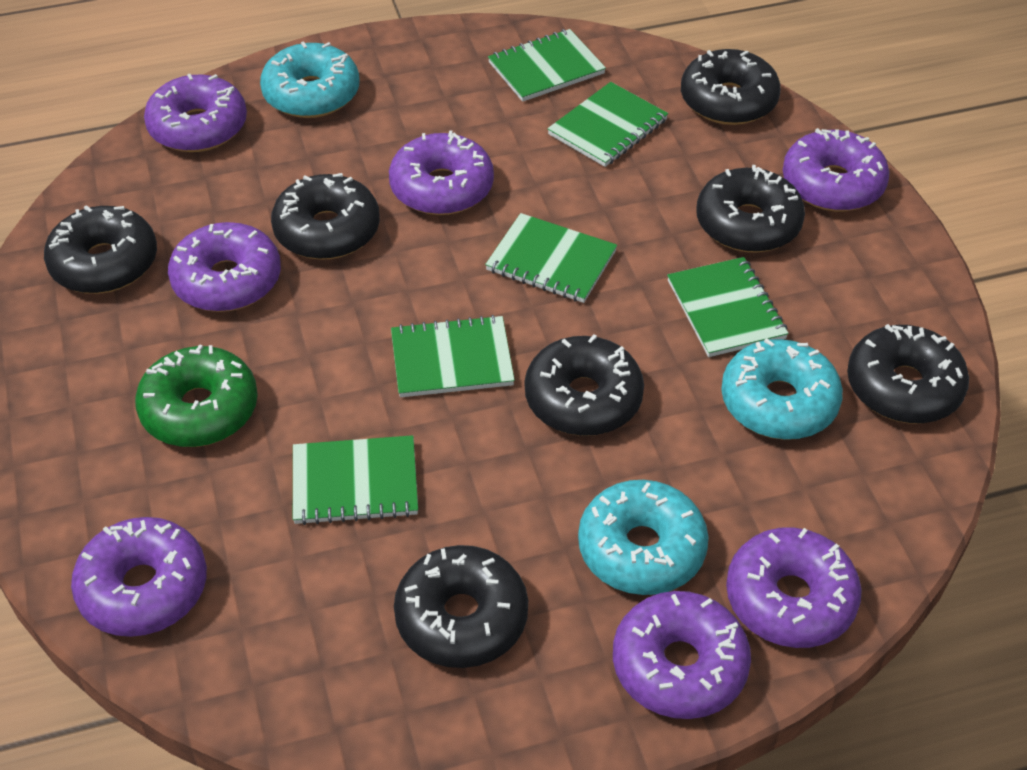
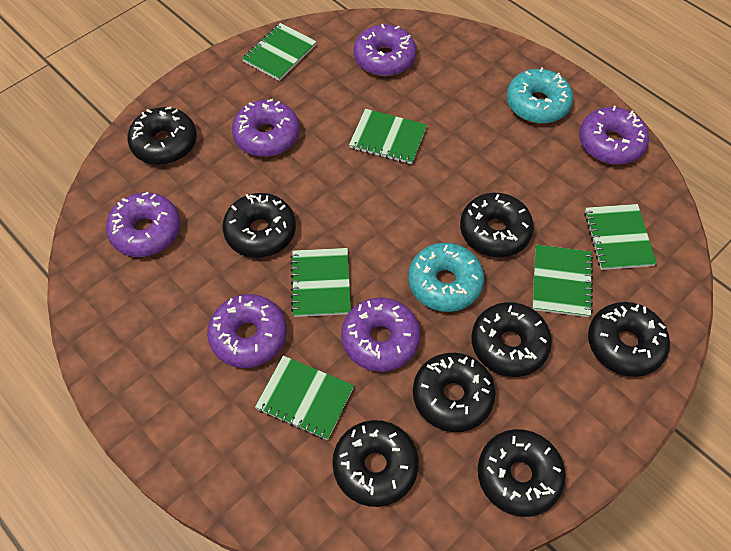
black donut: [44,205,157,294] [271,173,380,260] [394,545,528,668] [525,334,644,436] [681,49,781,125] [697,165,805,252] [847,324,969,424] = 7 -> [127,107,197,165] [222,193,296,258] [332,420,419,507] [413,353,496,432] [460,193,534,257] [471,302,552,377] [478,429,566,517] [588,302,670,377] = 8
green donut: [135,344,258,447] = 1 -> none = 0
purple donut: [71,517,207,637] [144,74,247,152] [168,222,281,312] [389,130,494,215] [613,591,751,719] [726,527,862,648] [783,128,890,211] = 7 -> [106,192,181,257] [207,294,287,368] [232,99,300,157] [341,297,420,372] [353,24,417,76] [579,106,649,165] = 6
turquoise donut: [260,42,359,118] [578,480,709,595] [721,338,843,440] = 3 -> [408,243,484,312] [506,67,573,124] = 2

